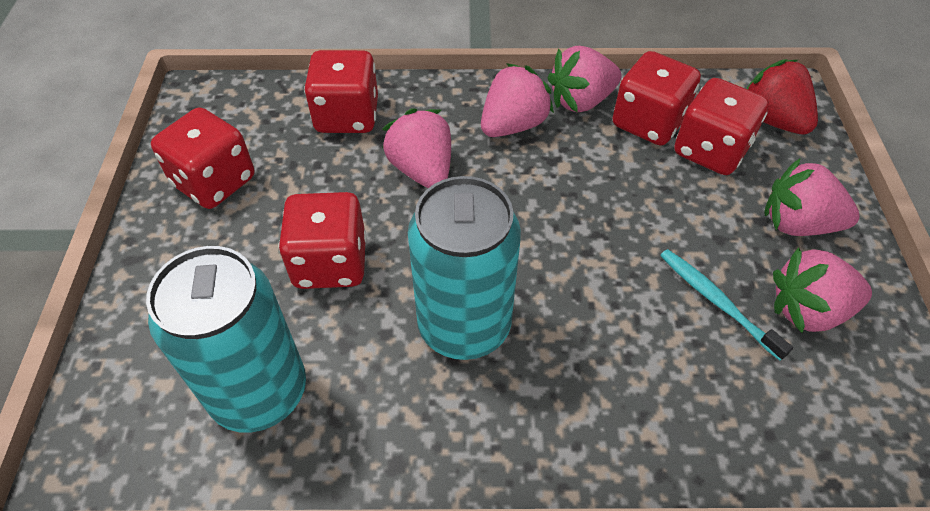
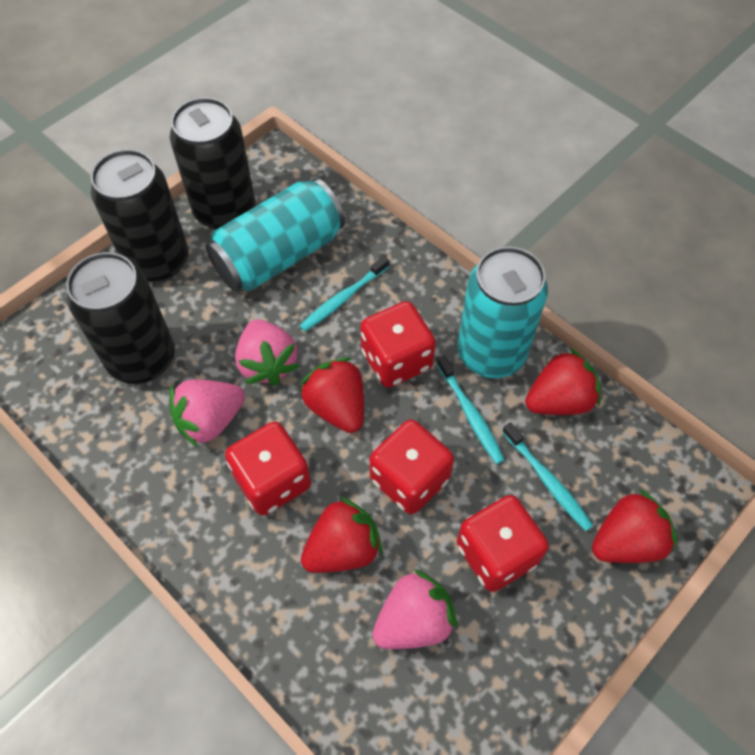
black can: none = 0 -> [66,252,175,384] [91,149,188,283] [170,97,255,230] = 3
pink strawberry: [382,108,451,188] [481,63,554,137] [548,46,622,113] [764,158,860,236] [773,247,872,333] = 5 -> [170,379,245,447] [235,319,300,386] [372,569,457,649] = 3
red dice: [151,107,254,209] [279,192,367,289] [304,50,378,133] [612,51,701,146] [674,78,769,175] = 5 -> [225,422,311,516] [360,301,436,388] [370,419,454,514] [457,495,549,592] = 4
red strawberry: [746,59,818,135] = 1 -> [299,357,364,433] [301,496,383,573] [525,348,601,415] [592,489,677,563] = 4
turquoise toothbrush: [660,249,793,361] = 1 -> [300,256,389,332] [437,356,505,464] [502,422,594,531] = 3

